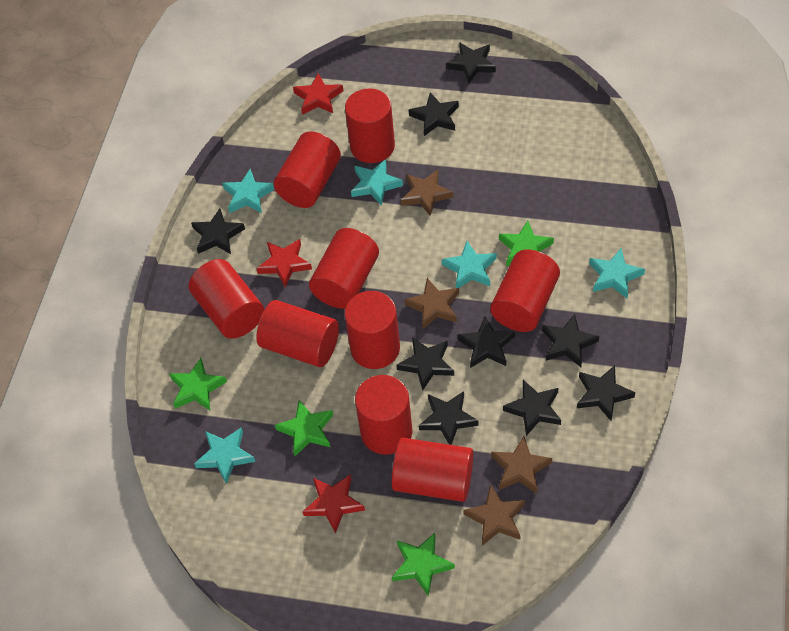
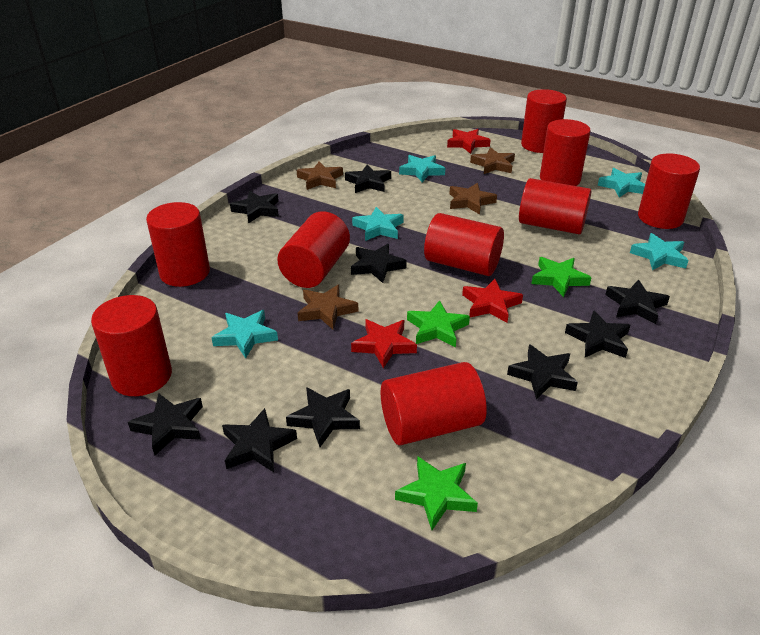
green star: [169,358,227,410] [275,400,333,457] [392,533,455,596] [499,221,554,266] = 4 -> [395,456,478,530] [407,300,470,347] [531,257,592,297] = 3

